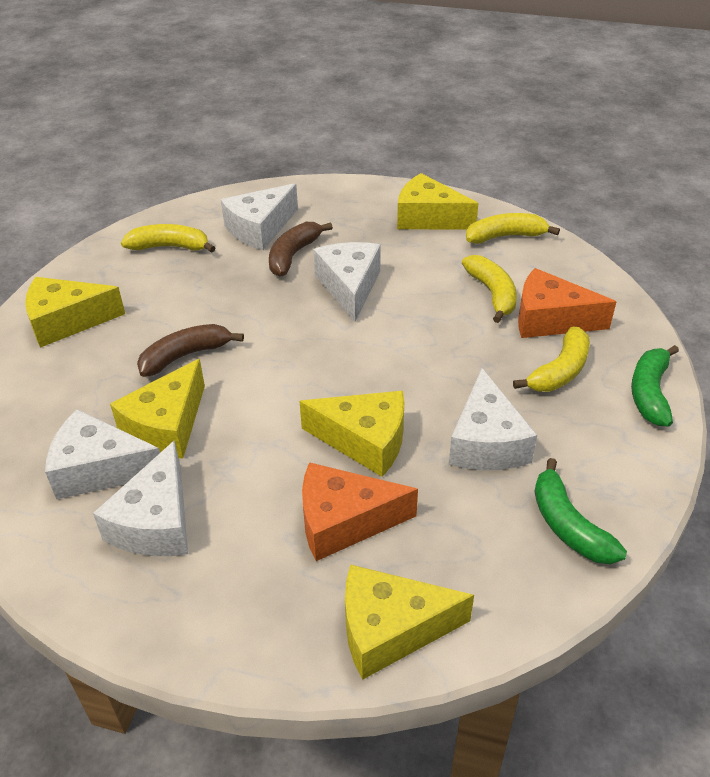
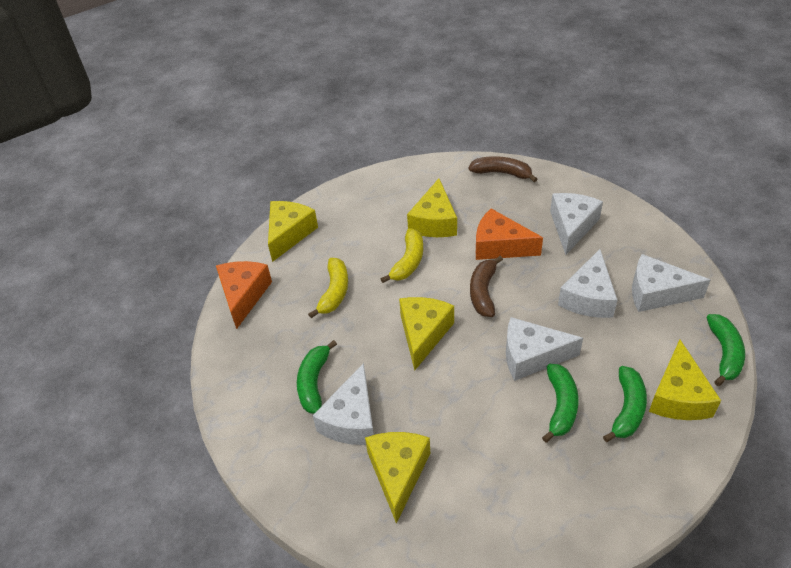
green banana: [535,458,627,564] [631,345,679,427] = 2 -> [297,340,337,414] [542,364,578,443] [603,366,647,442] [707,314,745,386] = 4
yellow banana: [121,224,215,253] [462,255,517,323] [466,213,560,244] [513,326,590,392] = 4 -> [308,258,348,318] [381,229,423,283] = 2

